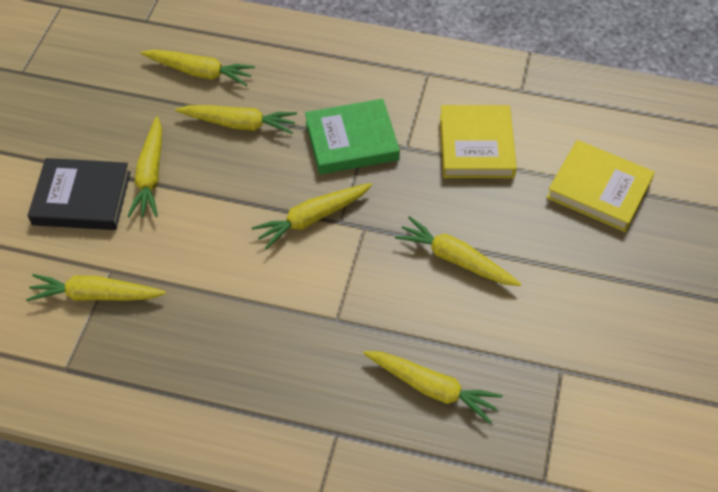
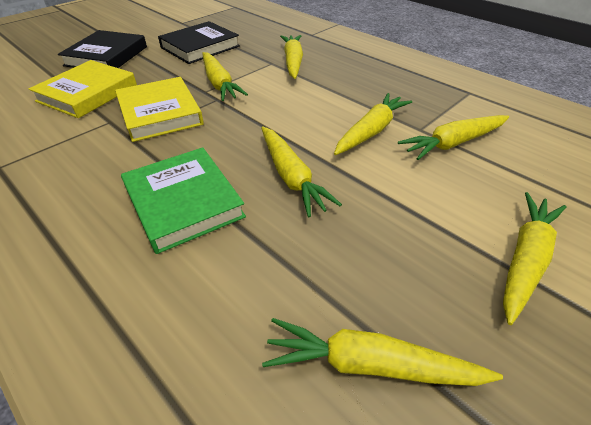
black book: [28,158,131,230] = 1 -> [58,30,147,68] [158,21,240,64] = 2

